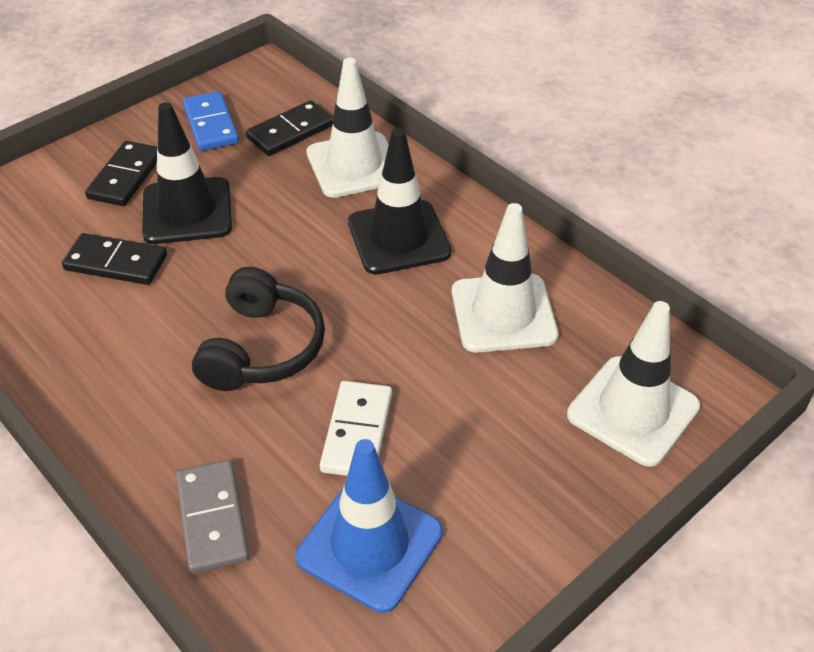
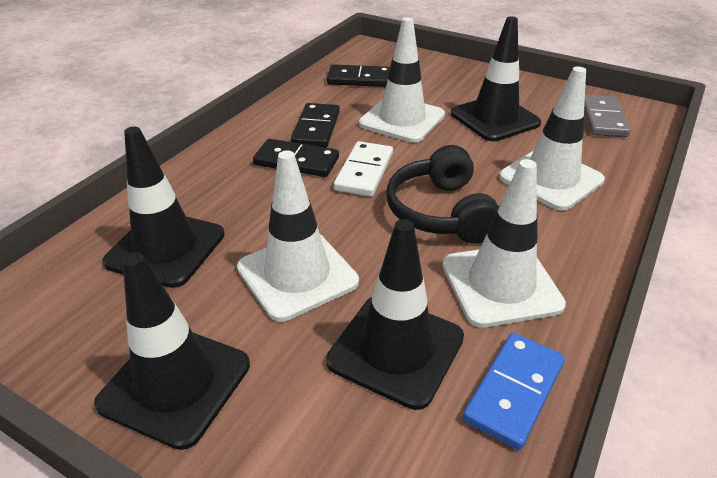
black traffic cone: [142,102,232,244] [348,128,452,274] = 2 -> [94,252,250,450] [102,127,224,288] [326,219,464,410] [451,16,541,141] = 4
blue traffic cone: [296,439,443,613] = 1 -> none = 0
white traffic cone: [307,58,389,198] [452,203,558,353] [567,301,700,467] = 3 -> [237,150,359,322] [359,17,445,143] [442,159,566,328] [499,66,605,211] = 4

